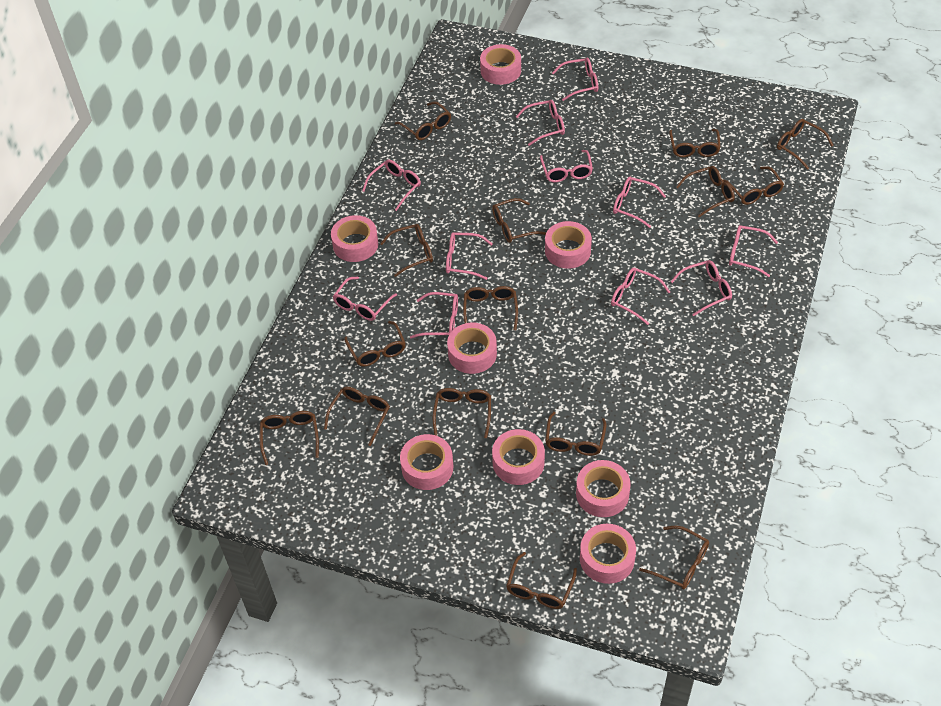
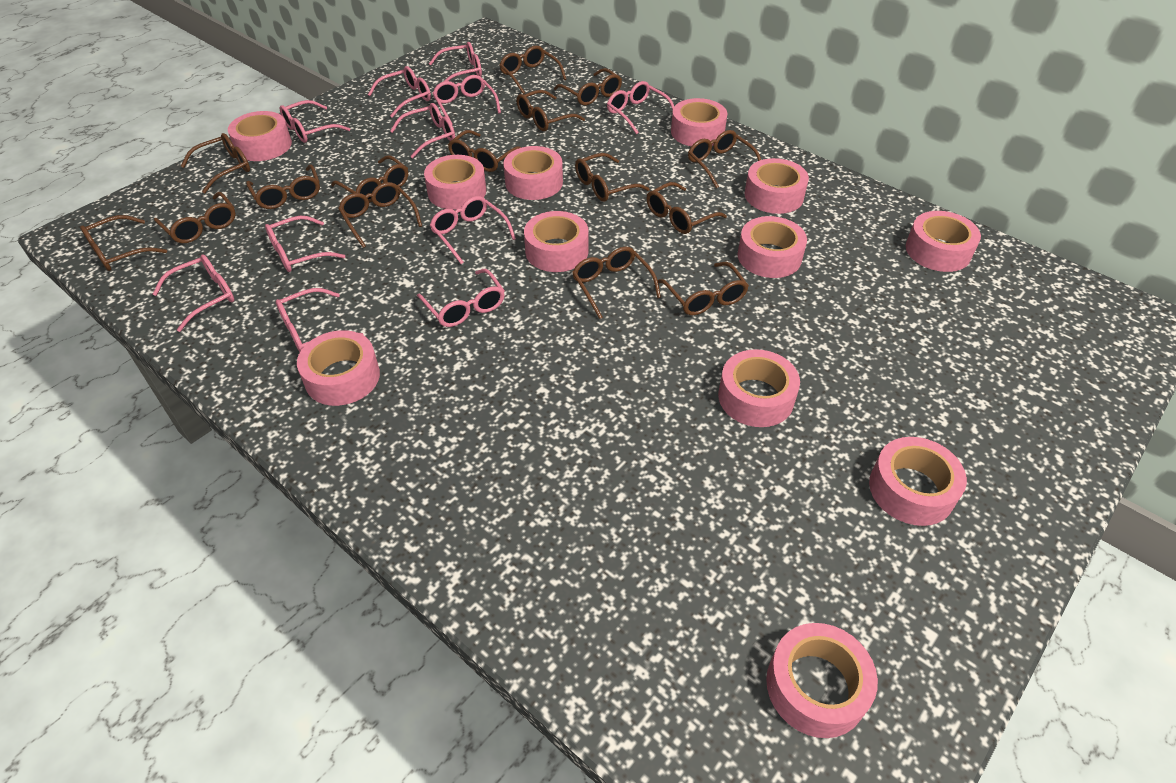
pink tape: [331,215,378,262] [400,434,453,490] [447,323,497,374] [480,44,521,85] [492,429,545,485] [545,221,592,269] [576,460,631,517] [580,524,636,584] = 8 -> [228,111,292,161] [297,330,380,406] [424,155,486,210] [503,146,563,200] [524,211,589,272] [671,98,727,146] [718,349,800,427] [737,216,807,278] [745,158,809,214] [766,623,878,738] [869,437,967,526] [906,211,981,272] = 12

